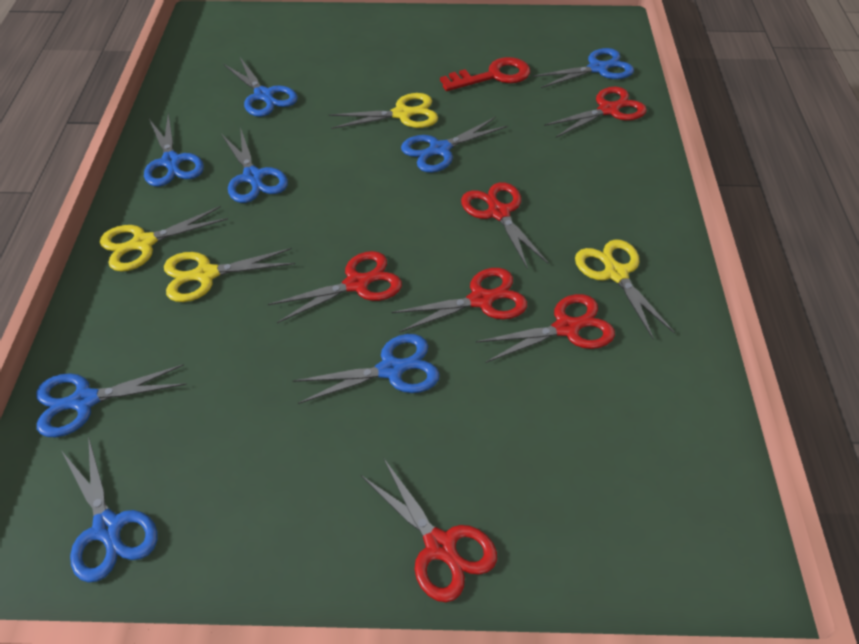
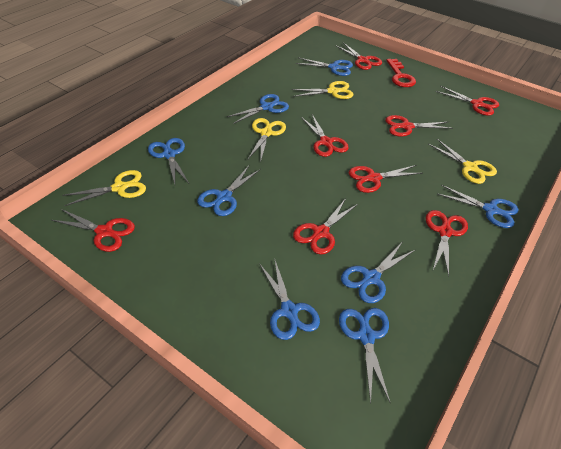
red scissors: [268,251,402,323] [361,459,497,602] [391,268,527,333] [461,182,549,269] [476,294,615,363] [544,87,647,138] = 6 -> [52,209,135,252] [293,198,358,255] [301,114,349,157] [335,43,382,70] [349,165,422,193] [385,115,453,136] [426,210,468,276] [436,86,499,116] = 8

